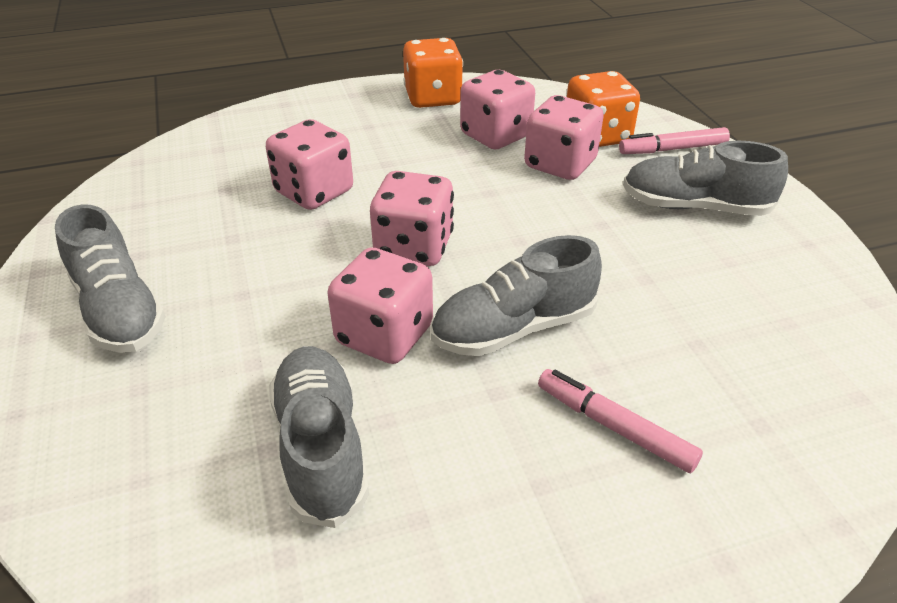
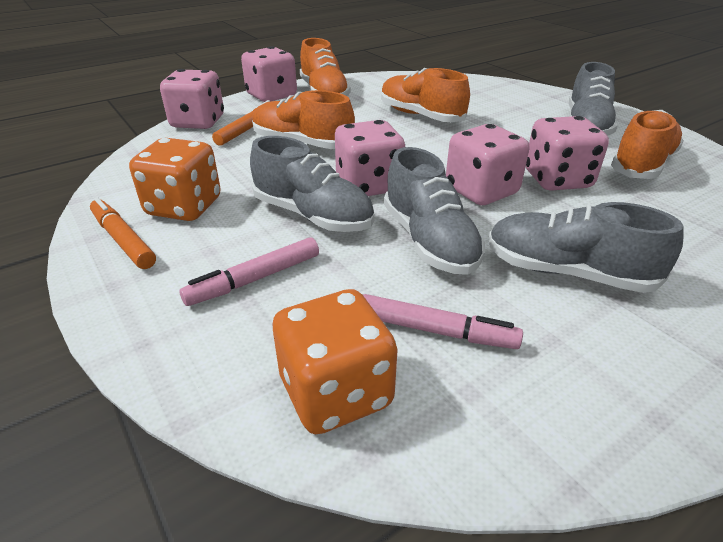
orange marker: none = 0 -> [90,197,156,269] [212,100,270,146] = 2
orange shoe: none = 0 -> [252,90,355,149] [300,38,351,96] [381,68,470,122] [611,110,684,179] = 4

